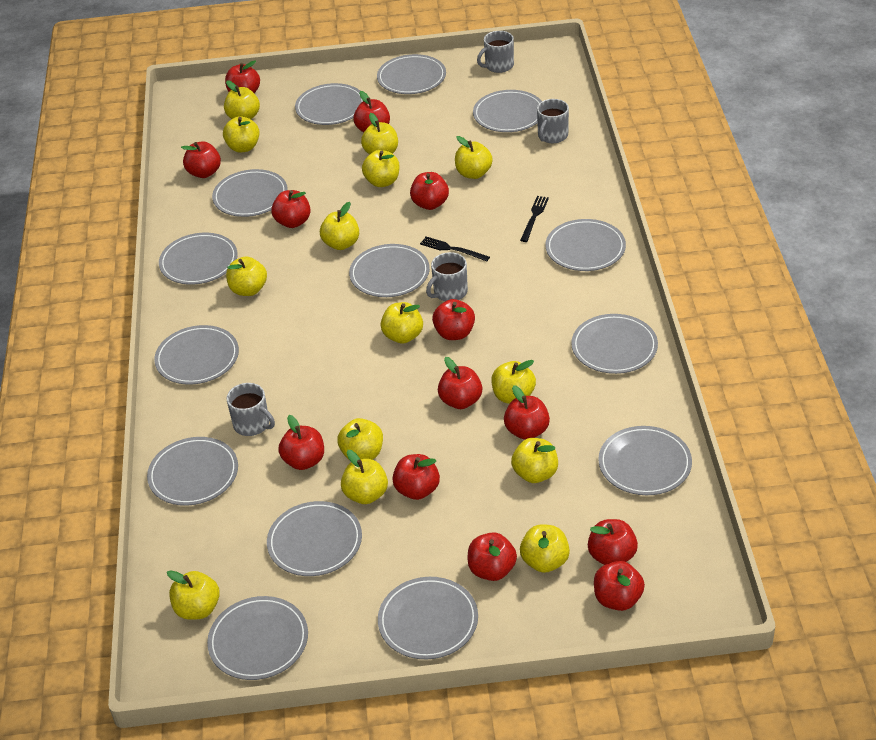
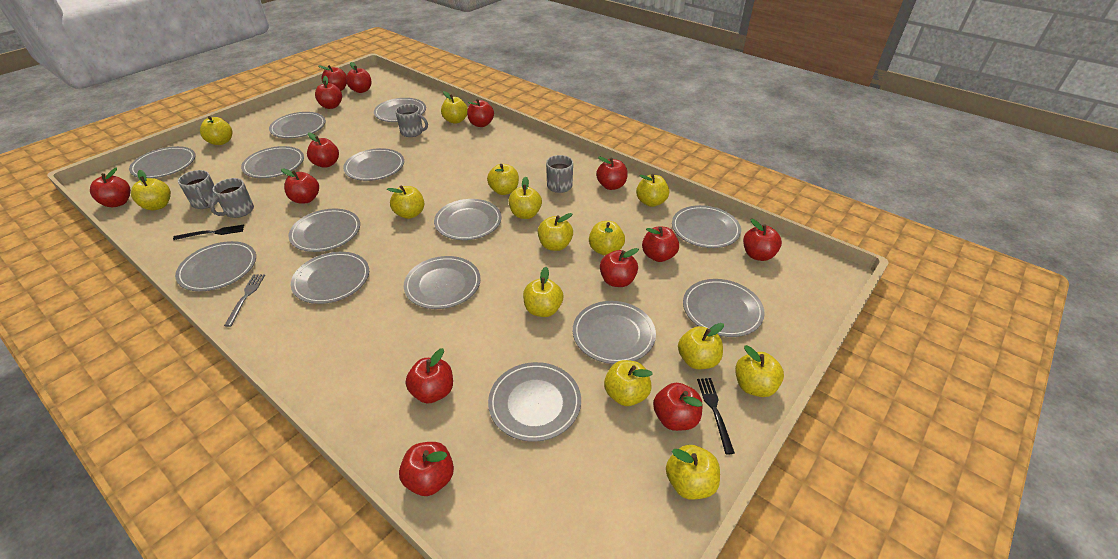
grey fork: none = 0 -> [224,274,265,327] = 1
red apple: [181,142,221,178] [225,60,260,93] [271,190,311,228] [278,415,324,470] [353,91,390,132] [392,454,440,500] [410,172,449,210] [432,299,475,340] [438,357,482,409] [468,532,517,581] [504,385,550,440] [588,519,638,565] [594,561,645,611] = 13 -> [90,167,131,207] [281,168,319,204] [307,132,339,168] [315,76,342,109] [319,65,347,91] [346,62,372,93] [399,442,454,496] [405,348,453,404] [467,99,494,127] [596,156,628,190] [600,248,639,287] [642,227,679,262] [653,383,703,431] [743,219,782,261] = 14

